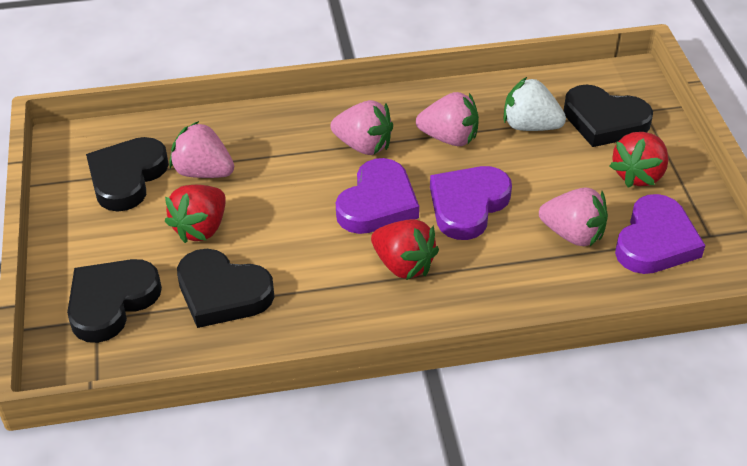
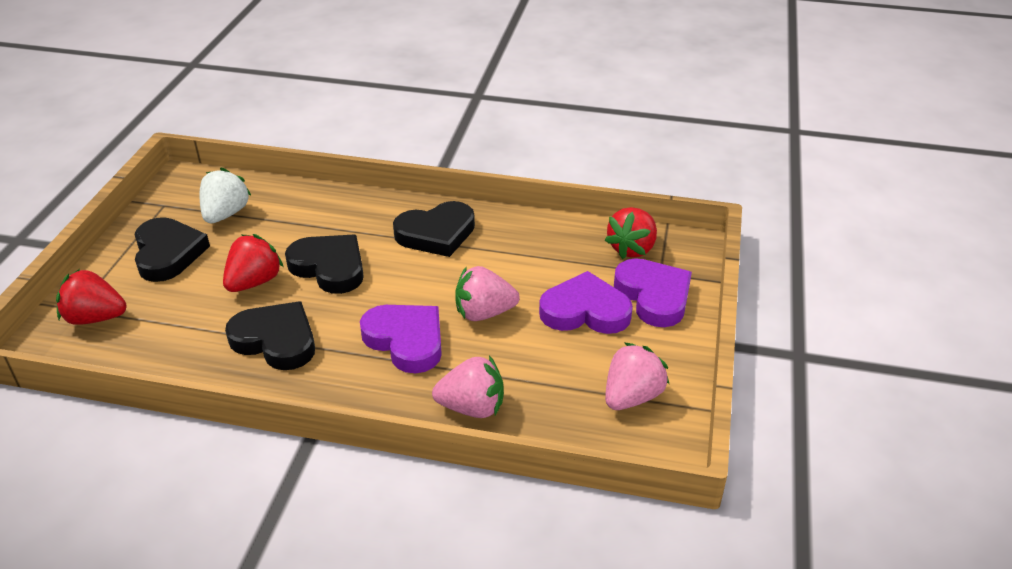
pink strawberry: [169,121,234,178] [330,100,393,155] [416,92,479,146] [539,187,608,246] = 4 -> [432,356,504,418] [455,266,520,321] [605,342,670,410] = 3

